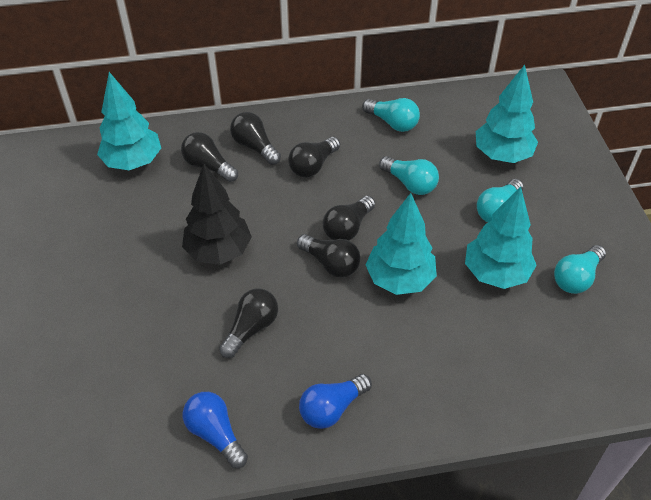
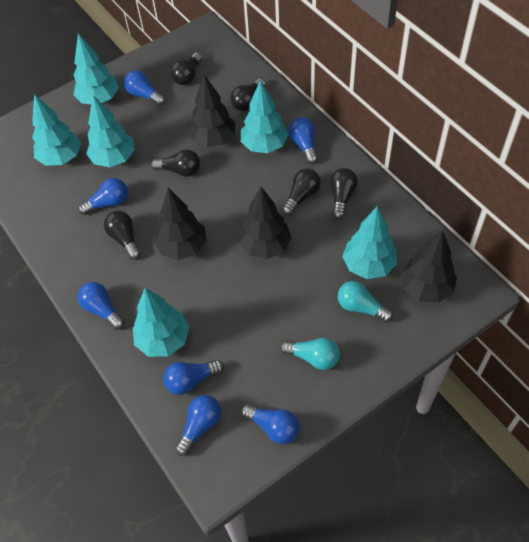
black tree: [182,164,252,265] = 1 -> [154,188,207,260] [188,74,235,147] [239,187,292,259] [401,230,457,303] = 4
blue light bulb: [183,392,248,468] [299,374,372,429] = 2 -> [77,282,125,330] [78,178,128,215] [124,70,165,106] [163,360,224,395] [175,395,221,456] [241,403,300,444] [289,117,318,164] = 7
turquoise light bulb: [362,98,420,132] [379,156,439,195] [477,179,523,222] [554,245,606,294] = 4 -> [280,338,340,370] [338,281,393,322] = 2
turquoise tree: [97,72,161,170] [366,193,437,295] [465,186,537,289] [476,65,538,163] = 4 -> [32,94,81,166] [73,33,119,104] [86,95,135,167] [133,288,189,357] [241,80,288,153] [342,206,397,279] = 6

